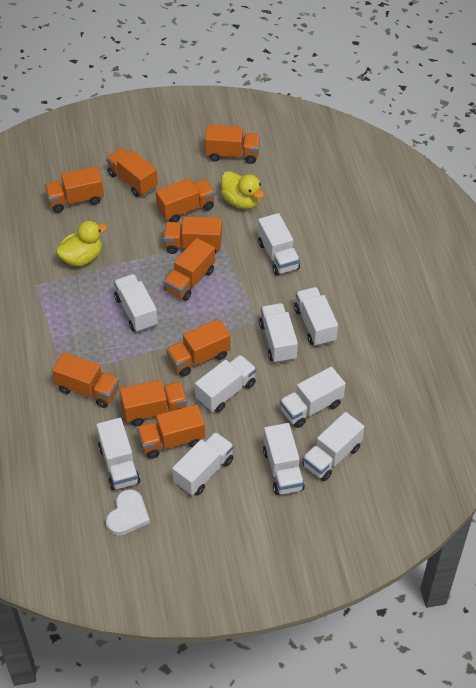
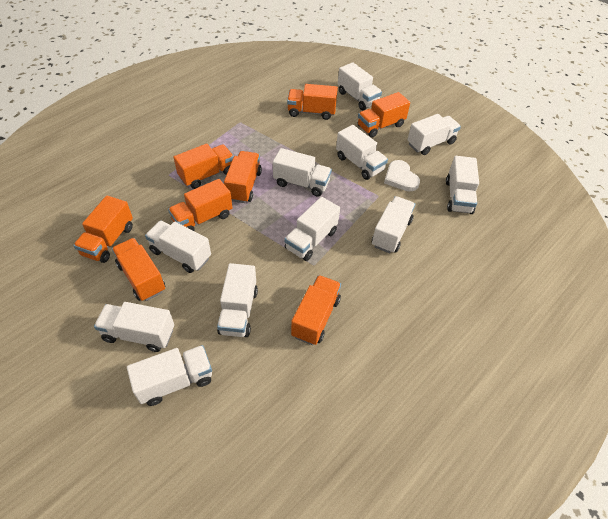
orange truck: [44,166,104,213] [52,352,120,408] [106,148,158,197] [120,380,187,426] [137,404,205,459] [156,178,215,222] [163,216,222,254] [163,238,215,301] [166,319,230,377] [205,125,260,164] = 10 -> [73,195,133,263] [112,238,165,301] [168,179,232,231] [173,144,234,189] [224,151,262,203] [287,84,338,120] [291,275,341,345] [358,92,410,138] = 8
white truck: [96,418,140,490] [114,274,158,332] [172,432,234,495] [195,355,256,412] [258,213,300,276] [259,303,298,364] [263,423,305,495] [280,367,346,428] [294,287,338,347] [303,412,364,481] = 10 -> [94,302,174,352] [127,345,212,406] [145,220,211,273] [217,263,258,337] [273,148,332,196] [285,197,340,261] [336,125,388,180] [338,62,382,110] [372,196,415,253] [407,114,461,155] [446,156,479,214] = 11
yellow duck: [56,221,107,266] [221,171,264,209] = 2 -> none = 0

